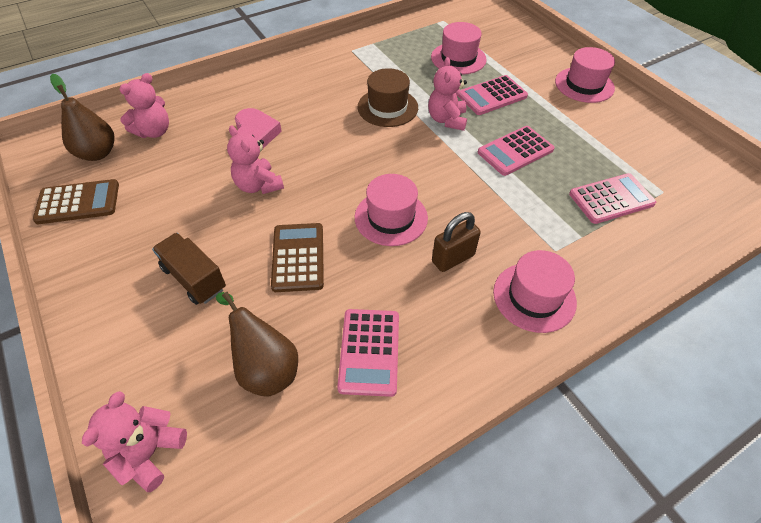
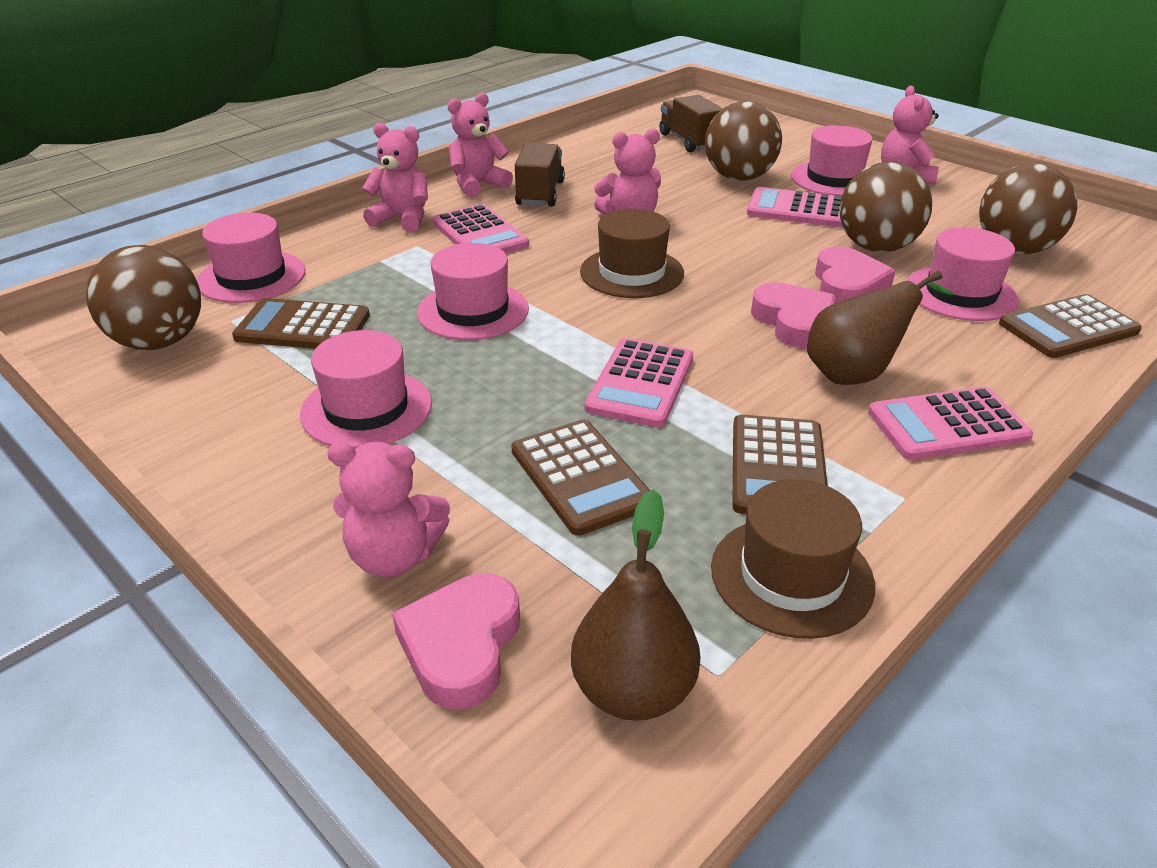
brown ball: none = 0 -> [86,245,201,350] [705,101,782,181] [840,162,932,252] [979,164,1077,254] = 4
brown calculator: [33,179,119,224] [271,223,324,292] = 2 -> [232,298,370,349] [511,420,650,536] [732,415,828,514] [999,294,1142,358] = 4
brown hat: [358,68,418,127] = 1 -> [580,209,684,298] [711,479,875,639] = 2
brown padlock: [432,212,481,272] = 1 -> none = 0
brown truck: [152,233,226,305] = 1 -> [515,143,565,206] [659,95,723,152] = 2
pink hat: [355,174,428,246] [431,22,487,75] [493,250,577,333] [555,47,615,103] = 4 -> [197,213,305,303] [300,330,432,449] [417,243,529,340] [791,125,873,196] [907,227,1019,321] = 5
pink heart: [235,108,282,148] = 1 -> [392,573,520,710] [751,282,836,349] [815,246,896,304] = 3
pink teddy bear: [82,391,187,492] [119,73,169,138] [227,125,284,194] [428,57,467,131] = 4 -> [327,442,450,577] [362,123,428,232] [448,93,513,197] [594,128,661,215] [881,86,939,185] = 5

